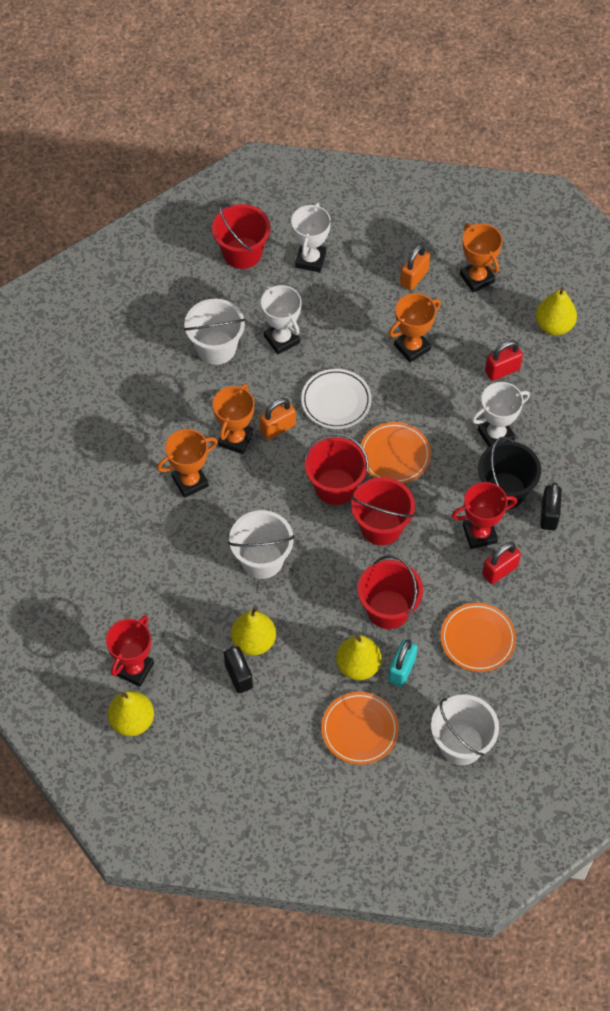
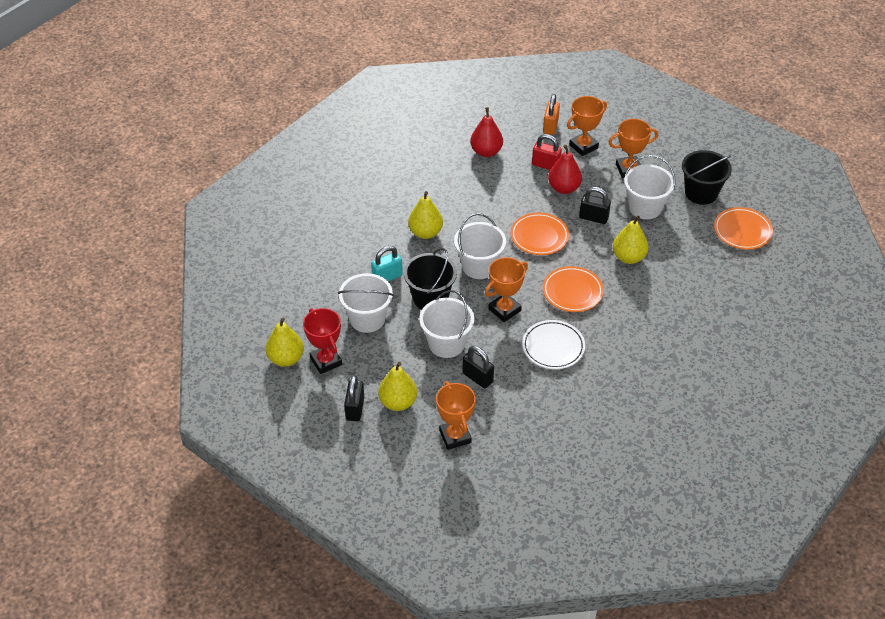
black bucket: [478,436,541,509] = 1 -> [404,248,457,309] [682,150,732,205] = 2
black padlock: [224,646,253,693] [540,482,562,530] = 2 -> [344,375,364,421] [462,346,494,388] [579,187,611,224] = 3
orange padlock: [260,398,296,440] [400,244,430,290] = 2 -> [543,94,560,135] = 1
red bucket: [212,203,271,269] [304,433,369,505] [351,477,415,546] [358,555,423,629] = 4 -> none = 0
red padlock: [482,542,521,584] [485,340,523,381] = 2 -> [532,134,562,170] = 1
red pear: none = 0 -> [470,107,503,157] [548,145,582,194] = 2
red trophy: [106,615,154,687] [451,482,517,549] = 2 -> [303,308,342,374] = 1
white bucket: [184,299,245,365] [228,510,295,579] [431,695,499,765] = 3 -> [338,273,394,333] [419,290,474,358] [454,213,506,279] [624,155,676,219] = 4
white trophy: [261,285,301,354] [291,203,331,272] [472,382,530,447] = 3 -> none = 0

